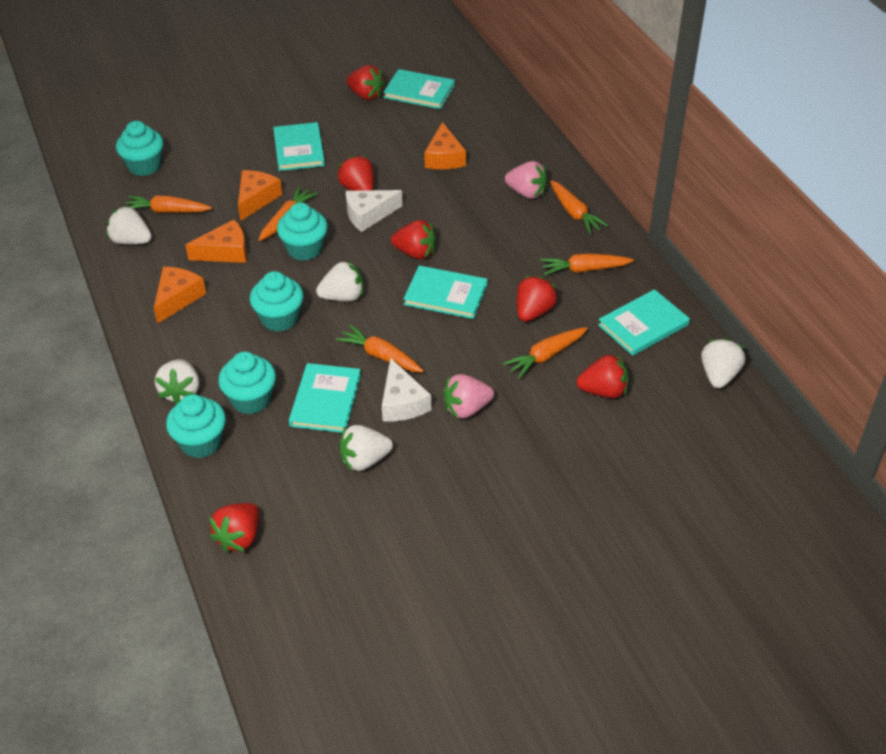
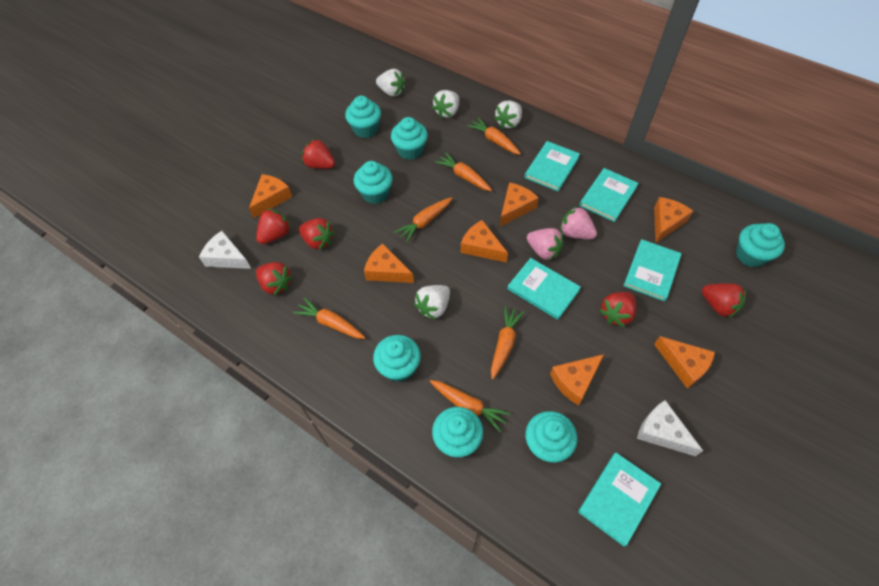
orange cheese: [154,267,206,324] [185,220,247,263] [238,170,282,221] [424,122,466,169] = 4 -> [249,174,292,218] [364,244,414,283] [461,220,508,263] [500,182,539,227] [550,354,604,405] [654,197,693,243] [654,336,715,388] = 7
turquoise cupcake: [116,121,164,176] [166,394,226,458] [218,352,276,414] [249,271,304,332] [277,202,328,261] = 5 -> [345,96,381,138] [354,161,393,204] [373,335,421,382] [391,117,428,160] [432,407,483,457] [525,411,578,462] [736,223,785,268] = 7
white strawberry: [106,206,152,245] [155,359,199,404] [316,261,363,301] [339,425,393,471] [701,338,745,388] = 5 -> [376,69,406,97] [414,285,450,320] [432,90,459,118] [494,100,522,129] = 4

